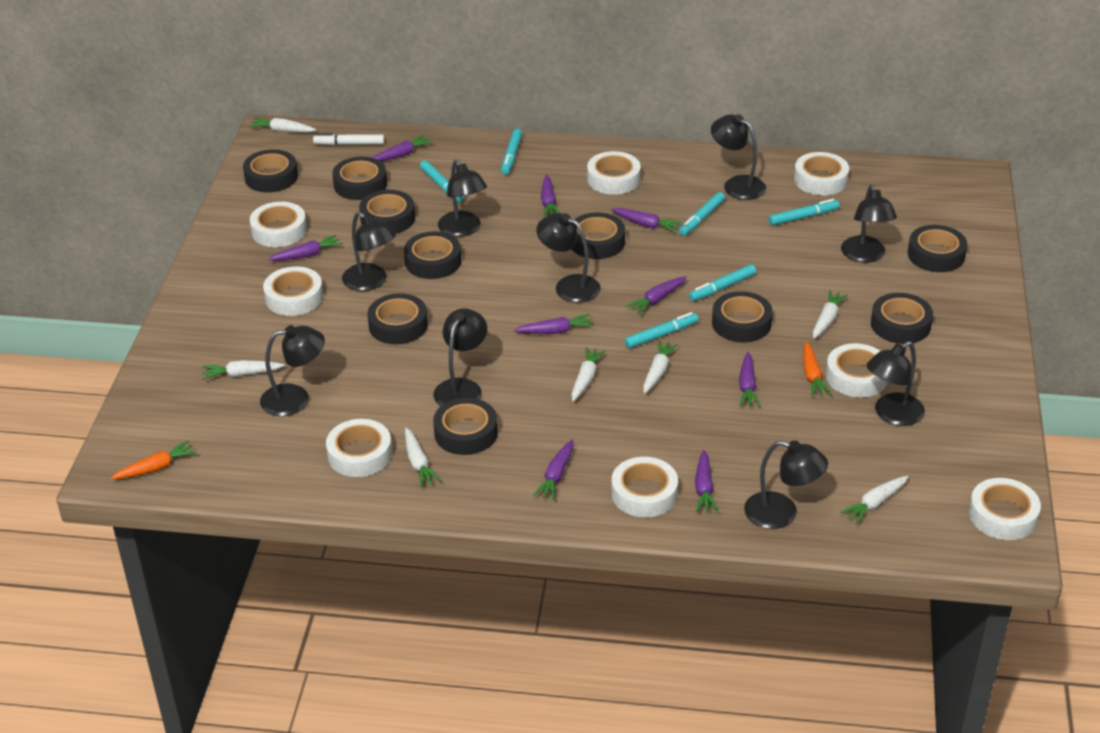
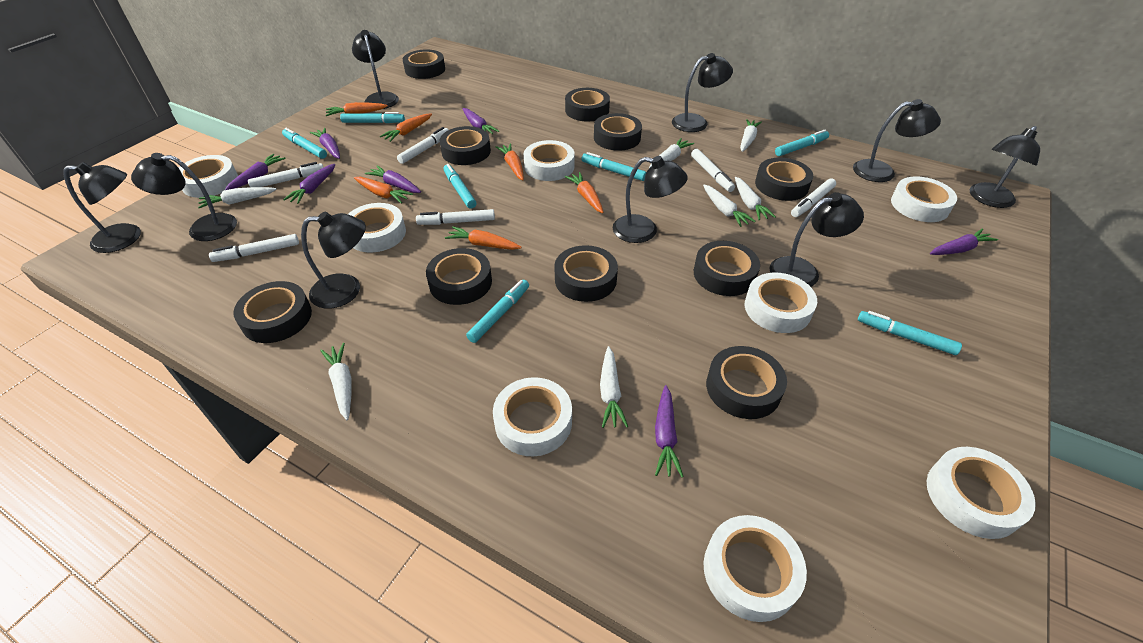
orange carrot: [111,440,197,479] [803,342,832,397] = 2 -> [326,102,388,116] [354,177,413,204] [380,113,432,142] [445,227,522,250] [496,143,524,180] [565,172,604,213] = 6
purple carrot: [268,235,343,261] [373,135,433,161] [514,314,594,334] [533,440,574,500] [541,175,559,218] [611,208,682,233] [626,276,687,315] [695,450,718,512] [739,352,760,407] = 9 -> [225,154,286,190] [283,164,335,204] [310,128,340,159] [365,166,421,193] [463,108,499,134] [655,385,684,477] [930,229,998,255] = 7
turquoise marker: [420,160,464,202] [501,129,522,175] [625,312,698,348] [679,192,725,236] [689,264,756,301] [769,199,839,226] = 6 -> [282,128,327,159] [340,112,405,123] [443,164,476,209] [466,280,529,343] [581,152,646,181] [775,130,829,156] [858,311,962,355] = 7
white marker: [313,133,385,145] = 1 -> [209,234,299,262] [248,162,324,187] [397,127,449,164] [416,209,495,225] [691,149,735,192] [791,178,836,217] = 6

